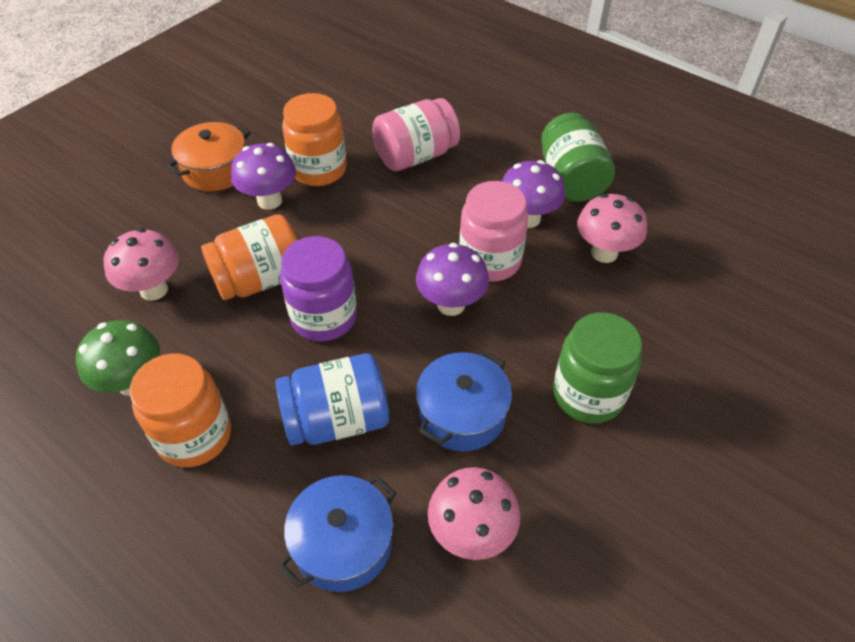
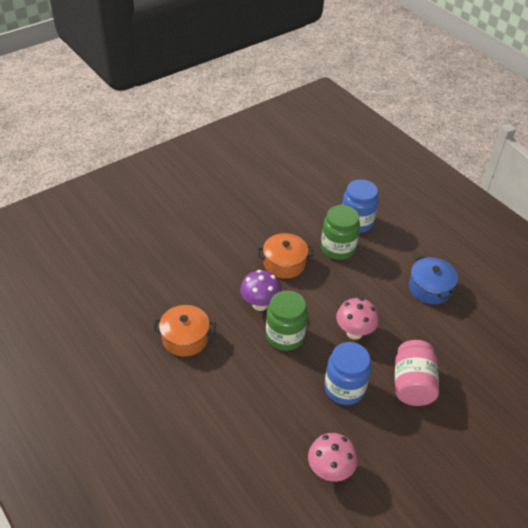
blue jar: [275,353,389,446] = 1 -> [324,342,371,405] [342,179,379,233] = 2
blue pot: [279,475,396,592] [416,350,512,452] = 2 -> [409,256,458,304] = 1
green mushroom: [76,320,160,396] = 1 -> none = 0
orange jar: [130,353,231,467] [201,214,298,300] [282,93,347,186] = 3 -> none = 0
orange pot: [167,122,250,192] = 1 -> [153,305,216,357] [257,233,314,279] = 2
pink jar: [372,98,460,171] [459,181,528,282] = 2 -> [395,340,439,406] = 1
pink mushroom: [104,228,179,301] [428,467,521,560] [577,194,647,263] = 3 -> [308,433,358,481] [336,298,379,340] = 2
purple jar: [280,236,357,342] = 1 -> none = 0
purple mushroom: [231,143,296,210] [416,243,489,316] [502,160,565,228] = 3 -> [240,270,282,311] = 1

